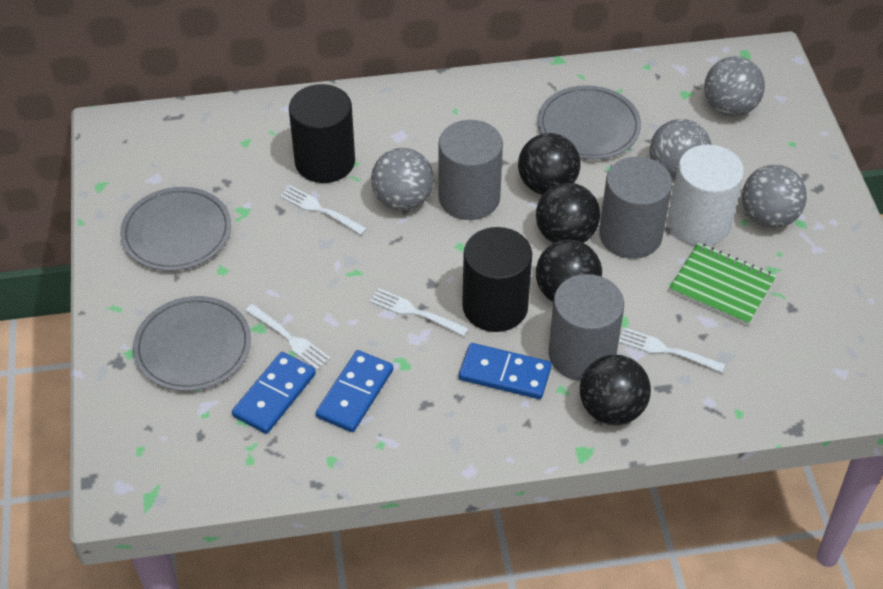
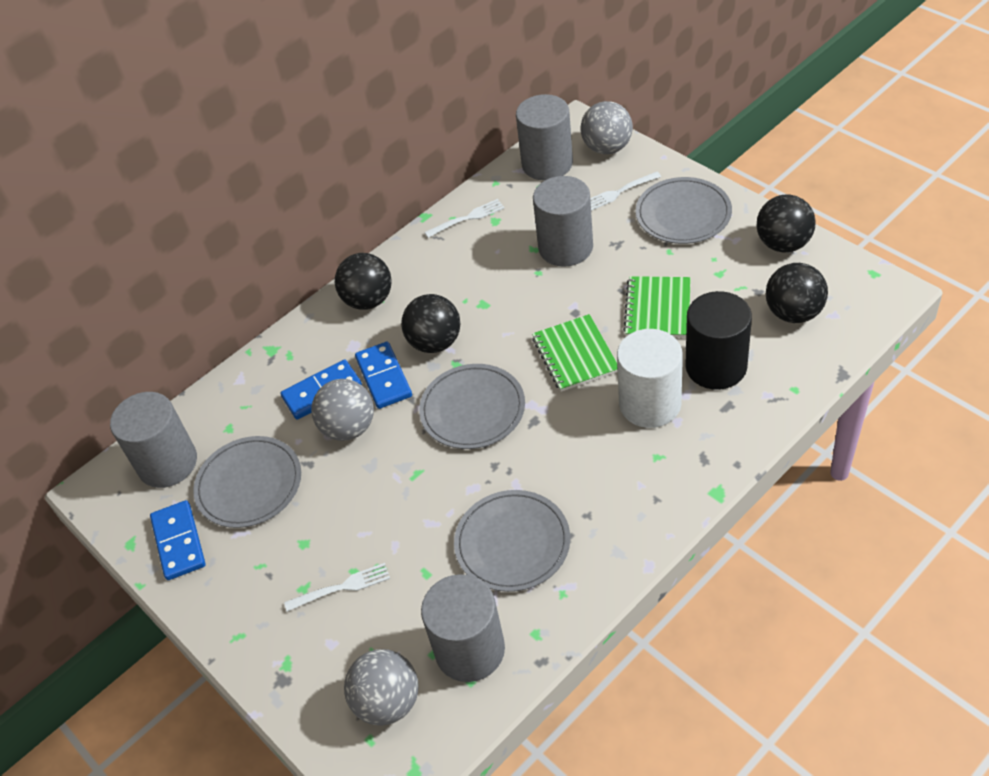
black cylinder: [289,84,355,183] [462,227,532,332] = 2 -> [685,291,752,390] = 1
green notebook: [669,243,776,326] = 1 -> [532,314,618,392] [623,276,691,338] = 2
grey ball: [371,148,434,211] [649,119,712,180] [704,56,765,116] [742,165,807,228] = 4 -> [311,379,374,441] [344,649,419,726] [581,101,633,154] = 3
grey cylinder: [438,120,503,220] [549,274,624,381] [599,157,672,259] = 3 -> [110,392,197,488] [421,574,505,682] [516,94,573,181] [533,176,593,267] = 4
grey plate: [120,187,231,271] [133,296,251,391] [538,85,641,160] = 3 -> [193,436,301,528] [419,364,525,449] [454,490,570,592] [636,177,732,244] = 4
white fork: [245,304,331,370] [280,185,367,235] [370,288,469,337] [619,328,725,373] = 4 -> [284,563,390,612] [424,199,505,238] [590,172,661,211] = 3

